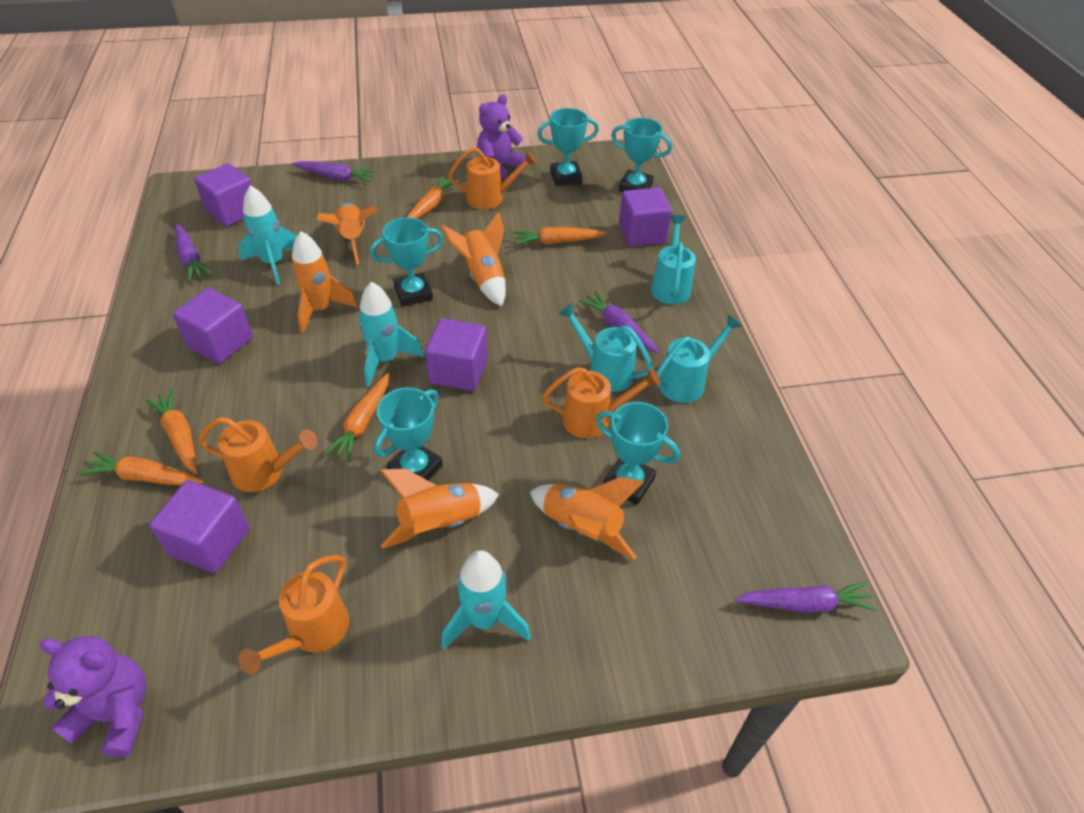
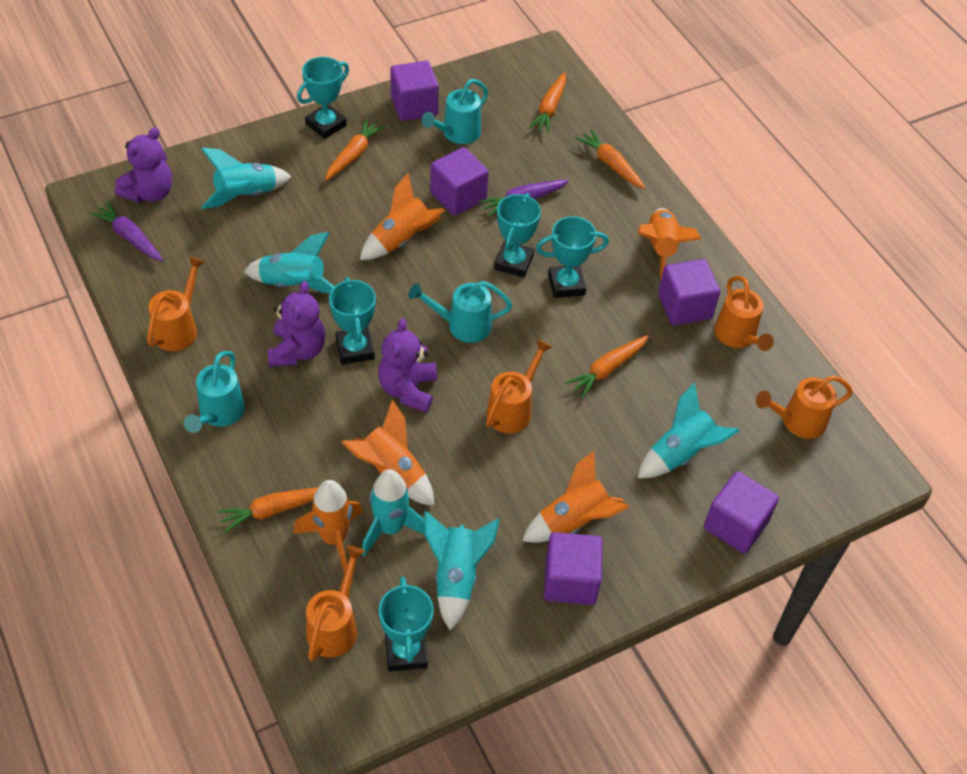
orange watering can: [198,417,318,492] [238,555,349,675] [449,147,537,210] [542,367,661,438] = 4 -> [147,256,205,351] [306,545,365,661] [486,339,552,433] [714,276,774,351] [756,375,853,439] = 5
purple carrot: [175,224,212,281] [293,161,377,182] [578,291,660,353] [735,581,878,613] = 4 -> [90,201,163,261] [479,179,569,217] = 2
purple teddy bear: [39,636,147,757] [477,94,526,181] = 2 -> [115,127,172,203] [268,281,326,367] [378,318,437,413] = 3
turquoise rocket: [238,185,297,285] [358,282,424,387] [441,550,531,650] = 3 -> [201,148,291,209] [244,232,335,293] [362,470,425,557] [425,511,499,630] [638,382,740,478] = 5

